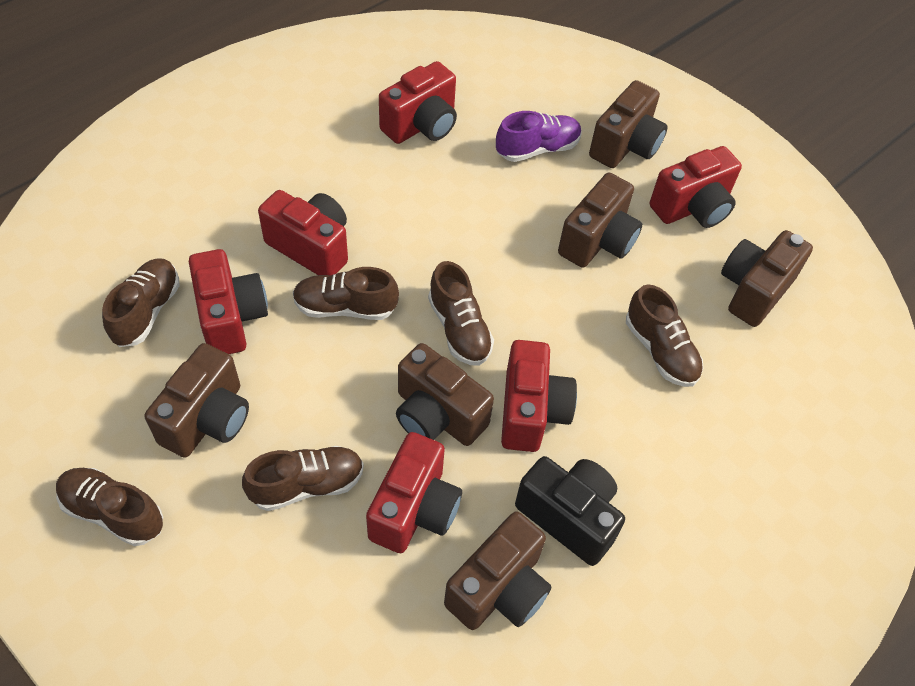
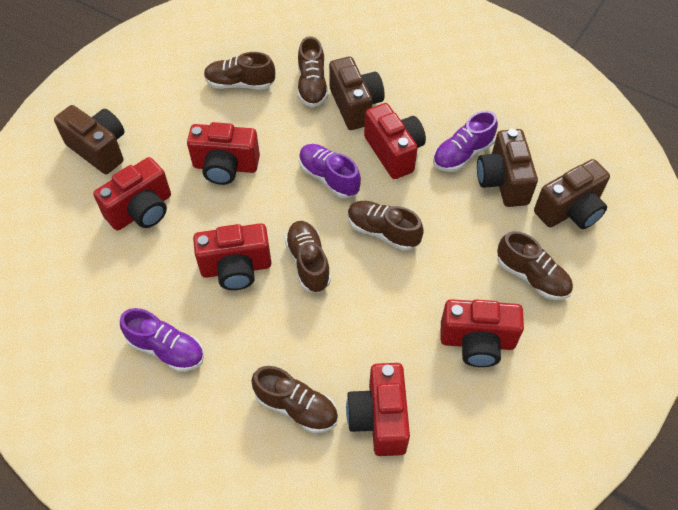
black camera: [515,456,625,566] = 1 -> none = 0
brown camera: [145,343,249,458] [396,343,494,446] [444,511,551,630] [558,173,642,268] [589,80,668,168] [721,230,813,327] = 6 -> [54,105,125,174] [329,57,385,130] [477,129,538,207] [534,159,610,229] = 4
purple shoe: [496,111,582,162] = 1 -> [120,308,204,372] [299,144,361,199] [433,111,498,172] = 3

